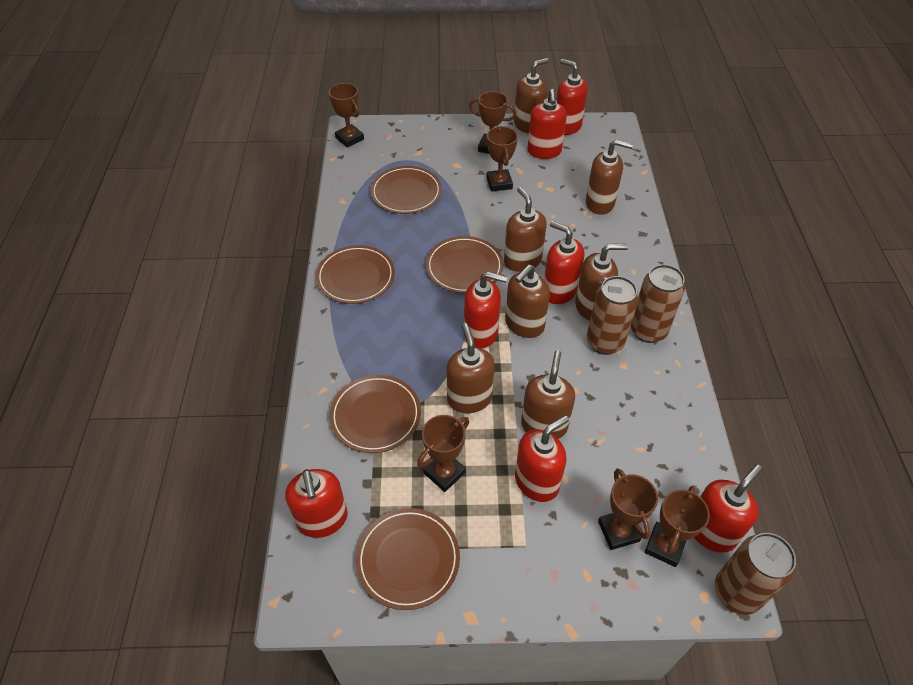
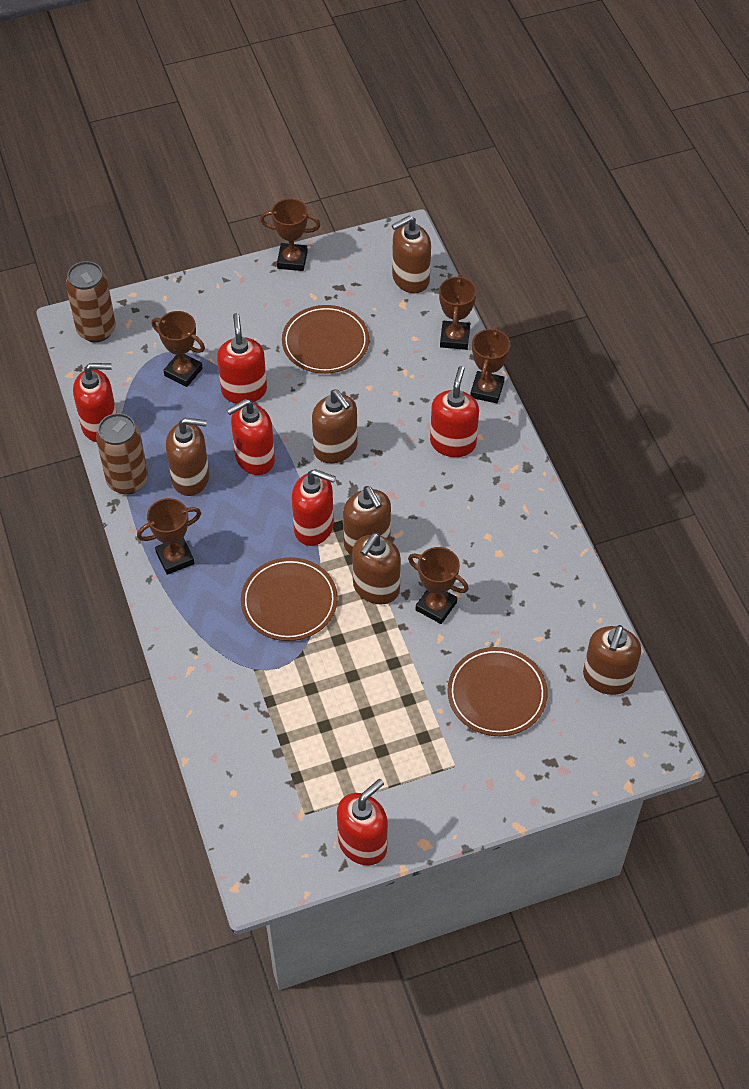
brown can: [587,276,638,355] [631,264,685,343] [715,533,796,615] = 3 -> [66,261,116,342] [96,413,148,494] = 2
brown plate: [316,245,395,304] [330,375,421,453] [356,508,460,610] [371,166,442,214] [426,236,503,293] = 5 -> [241,557,338,641] [282,305,369,374] [447,647,548,736] = 3
brown soap dispenser: [447,323,495,413] [504,187,547,272] [505,264,550,338] [514,58,549,134] [521,350,575,439] [575,244,628,321] [586,139,633,215] = 7 -> [166,418,209,496] [312,390,358,463] [343,486,391,555] [352,533,401,604] [392,215,431,293] [583,625,641,695] = 6
red soap dispenser: [285,469,348,538] [464,272,507,349] [515,415,569,502] [527,89,567,159] [544,221,585,304] [556,59,588,135] [694,464,762,553] = 7 -> [73,363,117,442] [217,313,267,404] [227,399,275,475] [292,469,336,546] [337,779,388,865] [430,366,479,457] = 6

